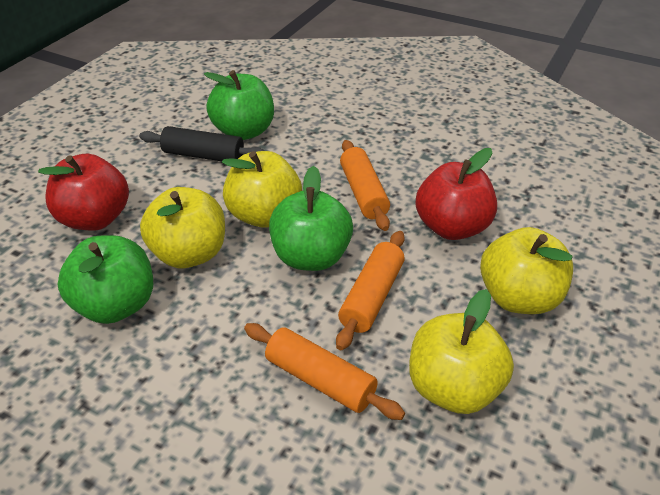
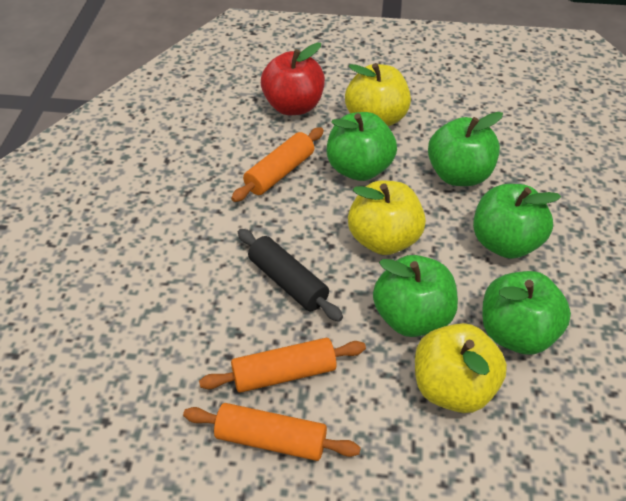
green apple: [58,235,153,324] [204,70,274,140] [269,166,353,271] = 3 -> [327,112,397,181] [373,255,458,337] [428,112,503,186] [473,184,561,259] [482,271,571,355] = 5
red apple: [38,154,129,231] [415,148,497,240] = 2 -> [261,43,325,115] = 1
yellow apple: [140,187,225,268] [222,151,302,228] [409,289,514,414] [480,227,573,314] = 4 -> [345,63,411,126] [348,181,426,255] [415,323,507,413] = 3

